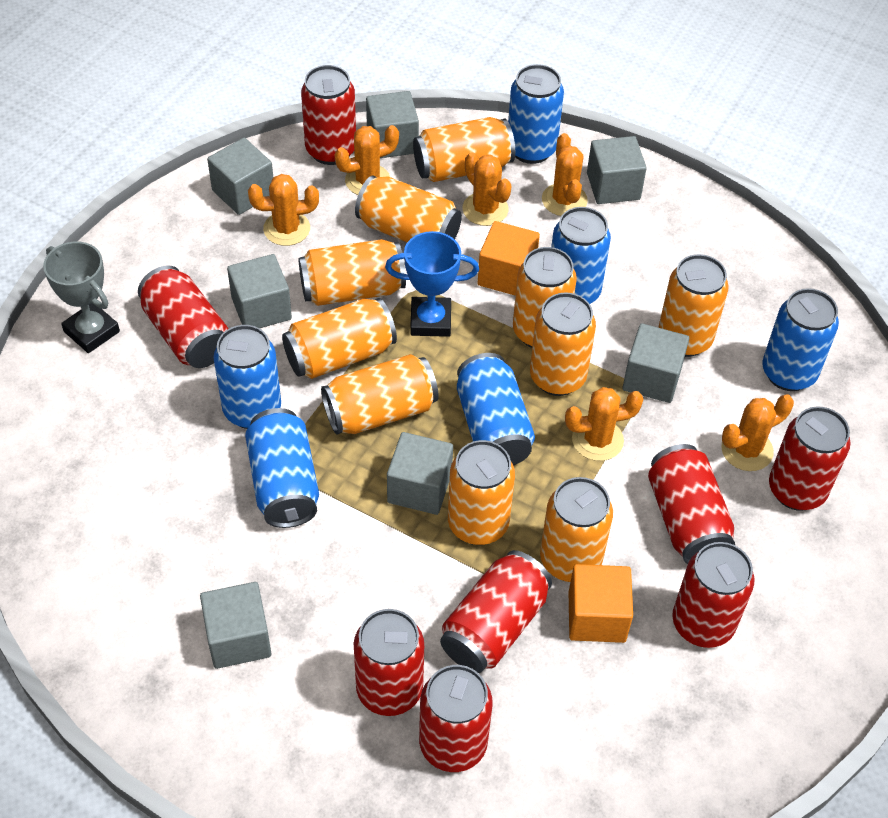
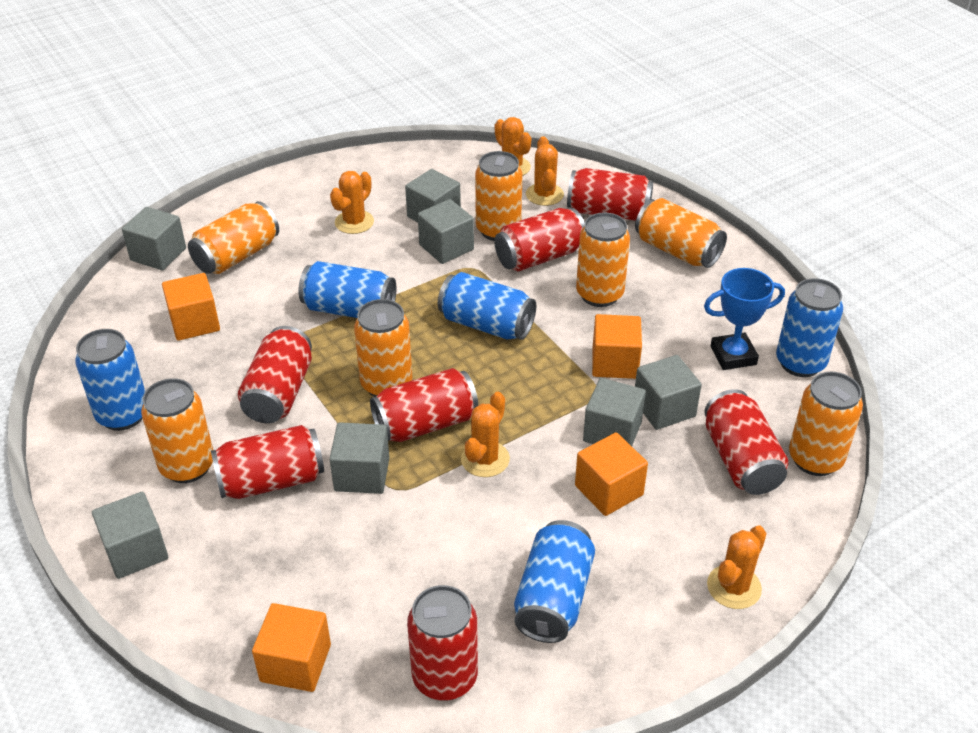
blue can: [214,325,281,429] [245,408,319,528] [457,353,535,465] [508,64,564,164] [551,207,611,304] [762,288,839,391] = 6 -> [75,329,145,431] [298,261,396,318] [438,272,536,340] [514,520,595,643] [776,278,843,377] = 5
grey trophy: [43,242,120,353] = 1 -> none = 0
orange cactus: [248,174,319,246] [335,125,399,195] [462,152,512,226] [542,133,588,216] [565,387,643,461] [721,394,794,471] = 6 -> [330,171,374,234] [461,392,510,477] [495,117,531,176] [526,136,564,206] [707,526,767,609] = 5
orange can: [282,298,397,379] [298,239,406,306] [321,354,439,435] [355,175,462,242] [413,117,515,182] [448,440,515,545] [513,247,577,348] [530,293,596,396] [540,477,613,582] [658,254,729,357] = 10 -> [141,378,213,483] [188,201,279,274] [354,299,412,397] [475,151,523,241] [576,212,630,307] [635,198,727,268] [789,372,863,476] = 7
orange cube: [478,221,540,295] [569,564,633,643] = 2 -> [162,273,220,341] [252,603,331,692] [575,432,648,516] [592,314,642,379] = 4
red can: [138,265,228,368] [301,65,356,165] [353,609,424,716] [419,665,493,772] [440,550,552,673] [648,444,735,564] [672,542,754,648] [769,407,851,511] = 8 -> [211,425,324,499] [238,326,312,423] [370,368,478,442] [407,585,478,701] [494,208,585,271] [567,168,653,221] [704,389,788,495] = 7

